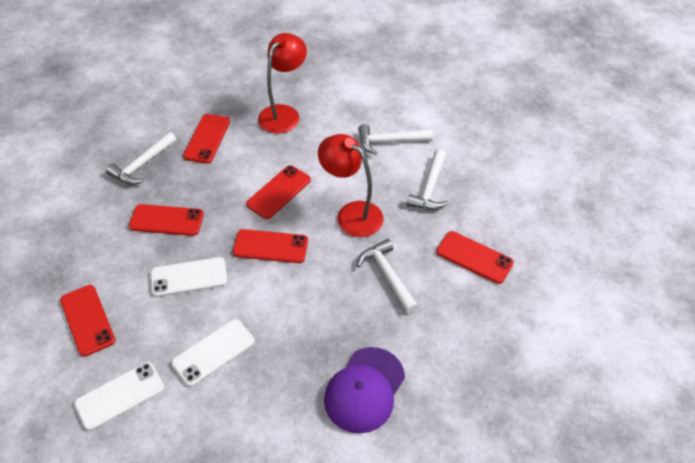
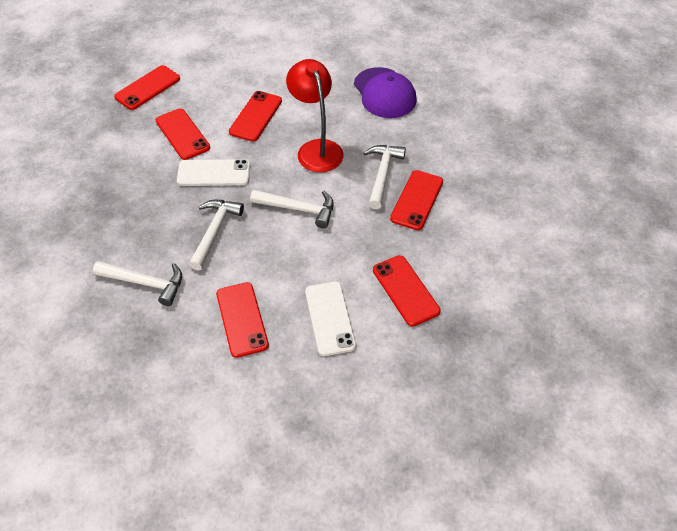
red lamp: [258,33,307,134] [318,134,383,237] = 2 -> [286,59,344,172] = 1
white phone: [74,362,164,431] [150,257,227,297] [171,319,255,387] = 3 -> [177,159,250,186] [305,281,356,356] = 2

